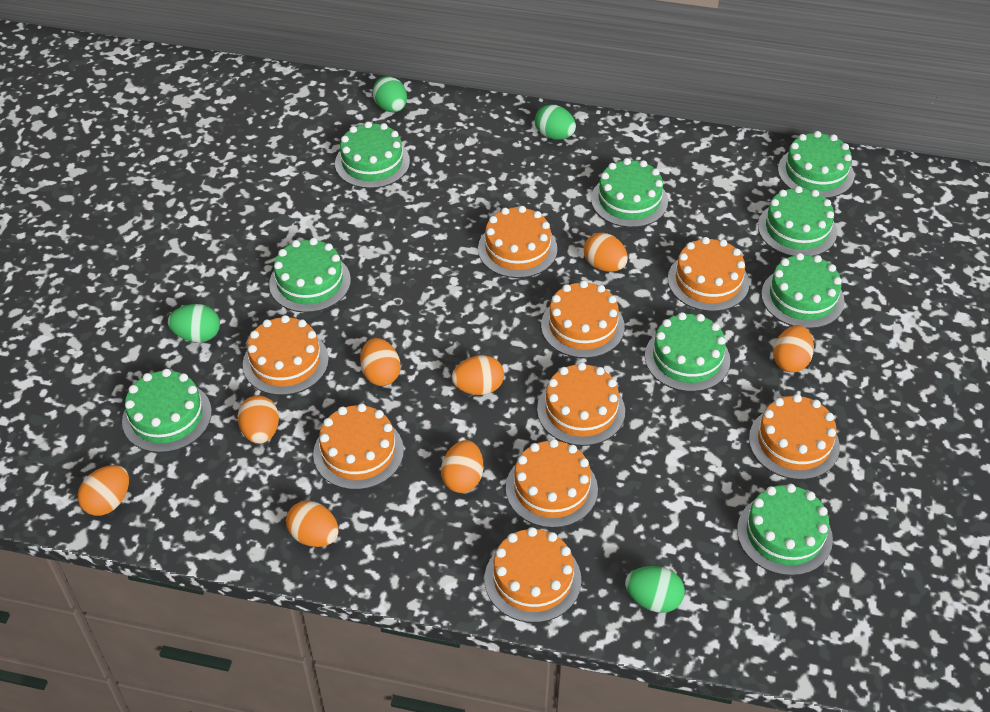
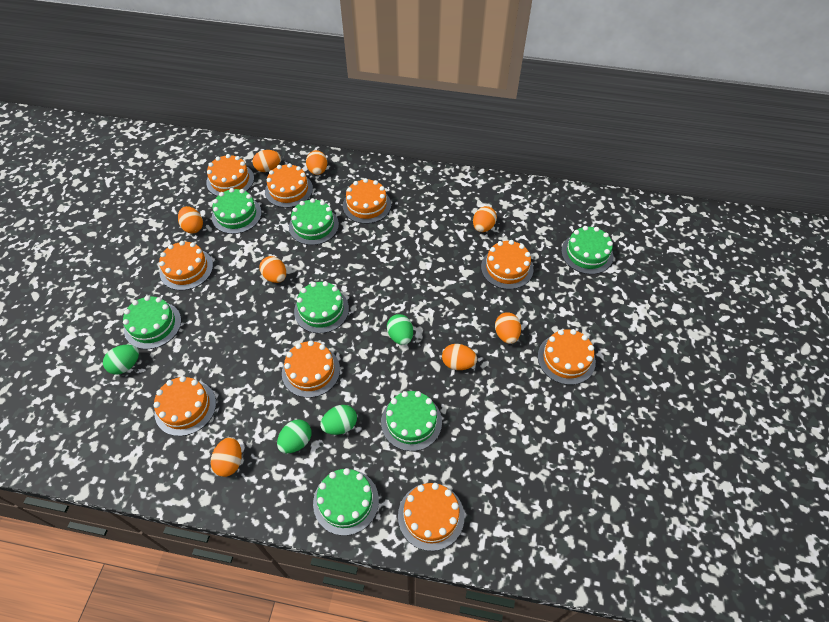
green cake: [122,369,212,453] [269,238,351,313] [335,121,410,188] [591,158,668,228] [645,312,730,392] [737,484,833,576] [758,186,837,256] [761,253,845,329] [778,131,854,198] = 9 -> [123,296,181,349] [212,188,262,234] [289,198,339,245] [294,281,349,334] [313,468,379,536] [381,391,442,451] [561,226,613,274] = 7

